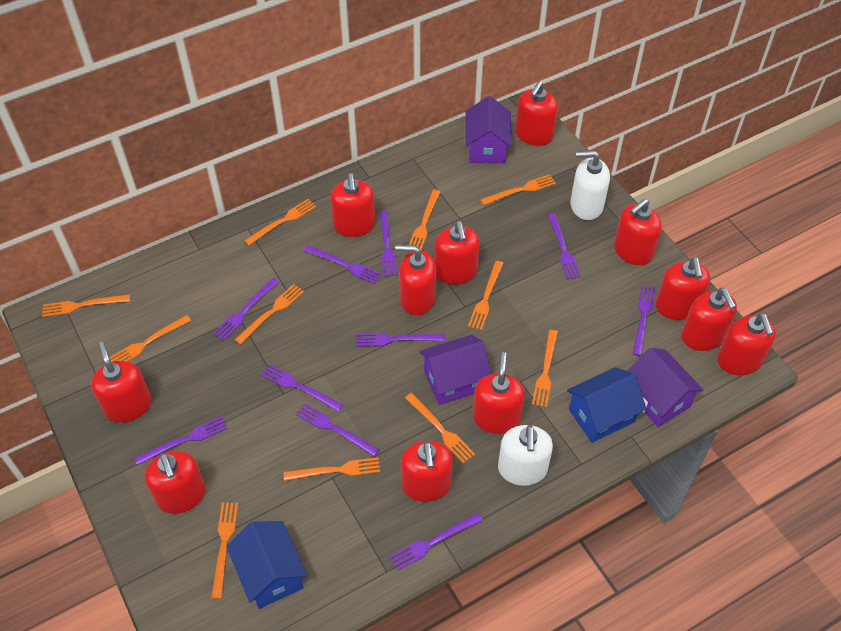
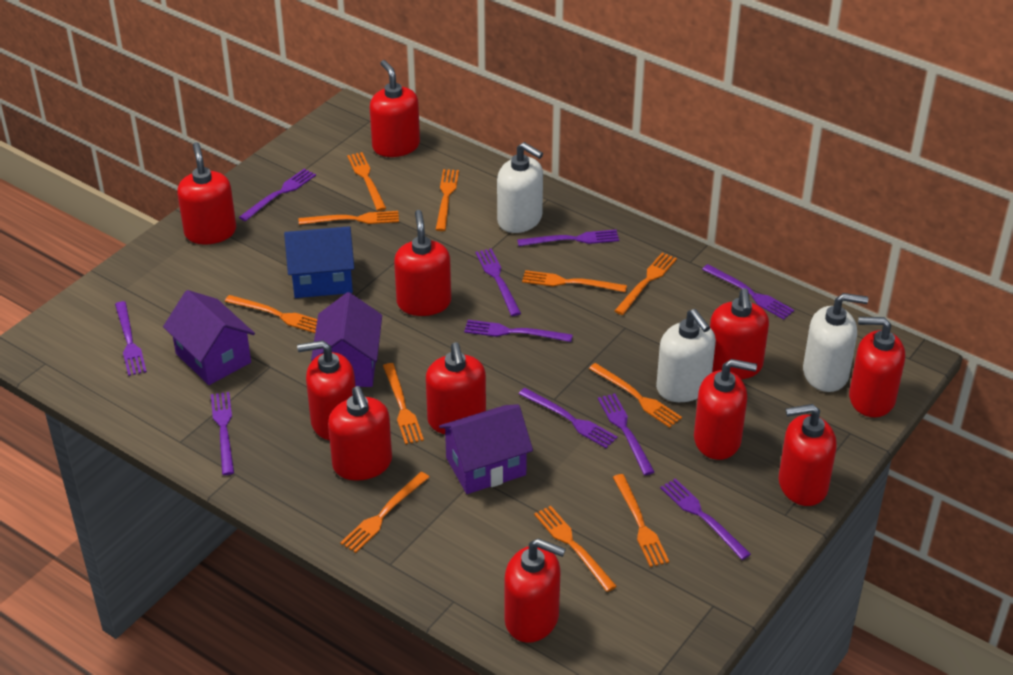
blue house: [227,521,307,609] [567,367,646,443] = 2 -> [284,226,354,298] = 1
red soap dispenser: [91,342,151,422] [145,451,206,514] [330,173,375,237] [395,245,436,315] [401,441,453,502] [434,221,480,284] [473,352,525,434] [515,81,558,146] [614,199,662,265] [655,257,710,320] [681,288,737,351] [717,313,776,375] = 12 -> [177,142,236,244] [297,340,355,440] [328,386,392,481] [370,60,420,157] [394,210,451,316] [426,342,486,434] [504,538,566,643] [694,359,757,460] [710,288,769,379] [779,404,837,506] [849,317,905,417] = 11
white soap dispenser: [498,425,553,486] [570,151,610,220] = 2 -> [497,142,543,233] [656,309,716,402] [803,293,868,392] = 3

